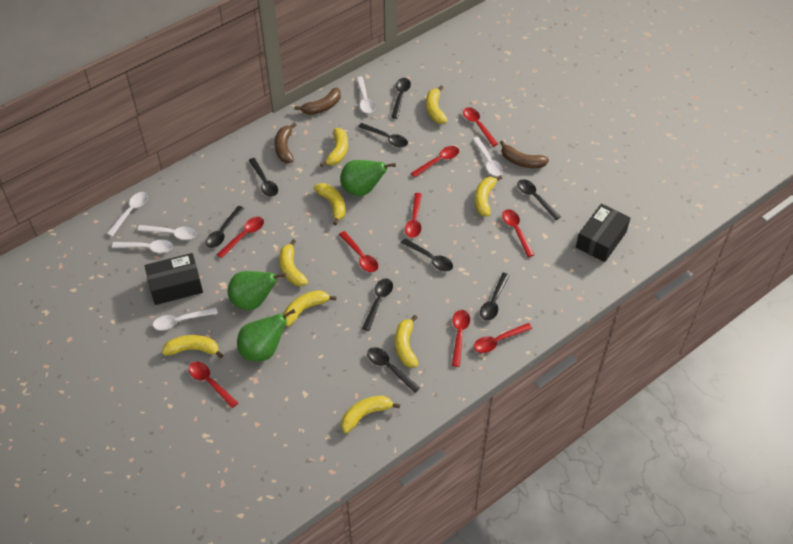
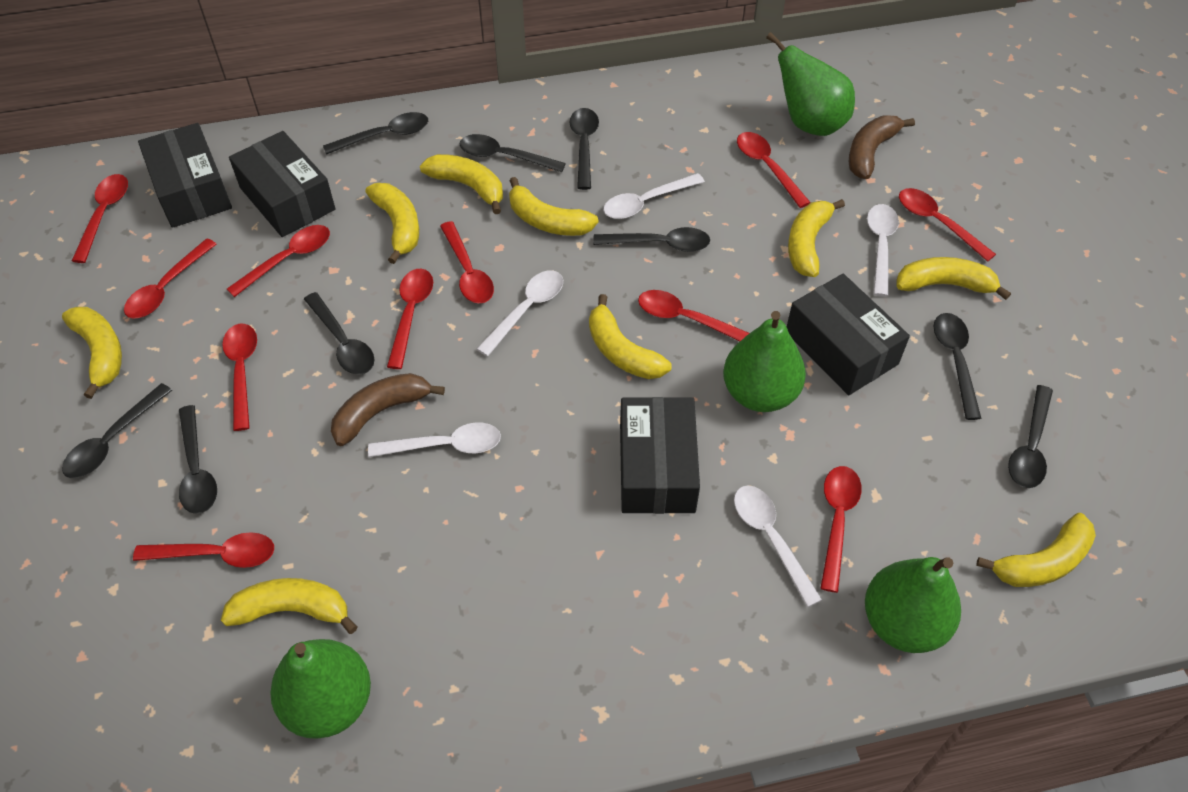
black box: [145,253,203,305] [576,203,630,262] = 2 -> [138,123,232,228] [229,131,335,237] [620,397,700,514] [787,274,910,395] = 4
brown banana: [275,123,296,163] [295,88,341,115] [500,140,549,168] = 3 -> [331,373,445,446] [849,115,915,179] = 2
green pear: [228,271,286,310] [237,309,296,362] [340,160,396,196] = 3 -> [270,639,371,739] [723,311,806,412] [766,32,855,136] [865,557,961,653] = 4
red spoon: [188,361,238,408] [217,217,264,258] [339,231,378,272] [405,193,422,238] [411,146,459,178] [452,310,470,367] [463,107,498,146] [474,323,532,353] [502,209,534,257] = 9 -> [72,174,128,263] [124,238,217,318] [133,532,274,568] [222,324,257,431] [227,225,330,297] [387,269,433,369] [440,221,494,303] [638,290,749,341] [737,132,811,208] [820,466,862,593] [899,188,996,262] = 11
white spoon: [107,192,148,236] [112,240,173,253] [137,225,196,240] [153,307,218,330] [356,77,375,113] [473,137,503,176] = 6 -> [368,423,501,457] [477,270,563,357] [603,173,705,219] [734,486,822,607] [867,204,899,297] = 5

